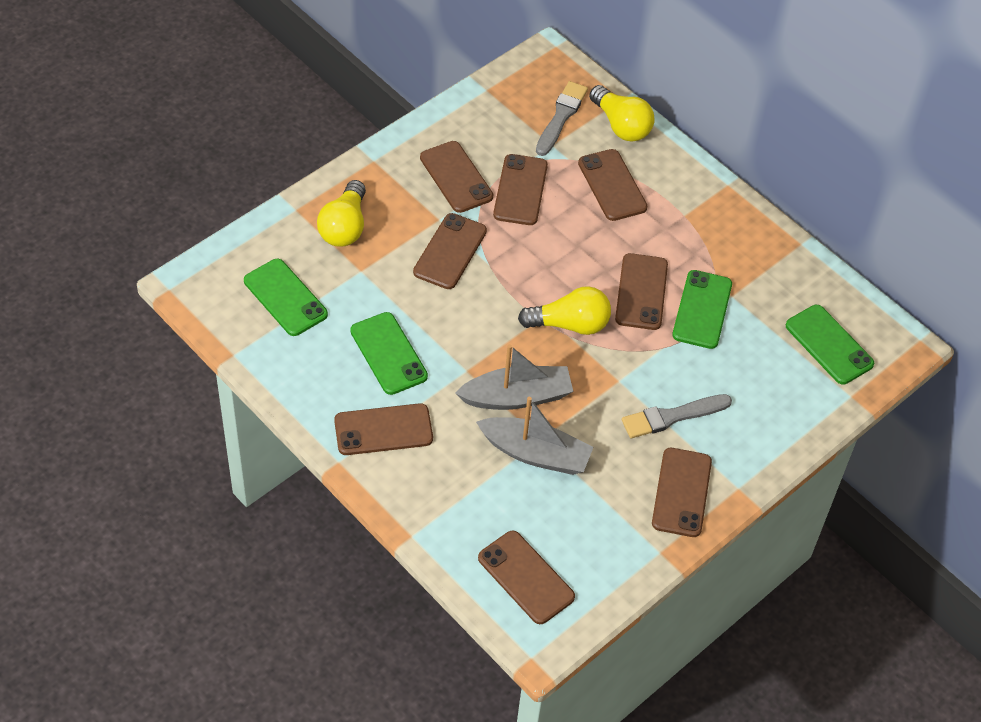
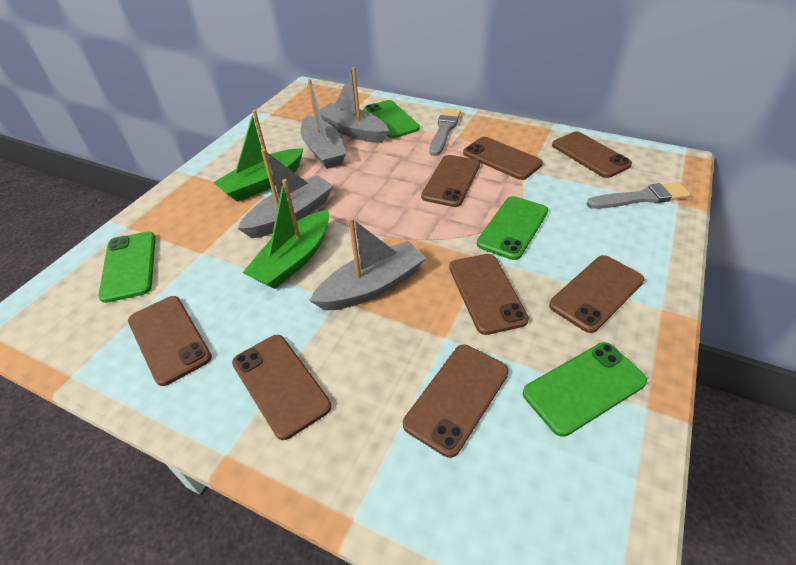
green boat: none = 0 -> [213,110,304,202] [242,179,329,289] = 2
grey boat: [455,344,573,410] [476,397,593,475] = 2 -> [237,149,333,238] [301,79,346,169] [310,217,426,310] [319,67,389,143] = 4
yellow light bulb: [317,180,366,247] [518,286,611,335] [589,85,655,142] = 3 -> none = 0

